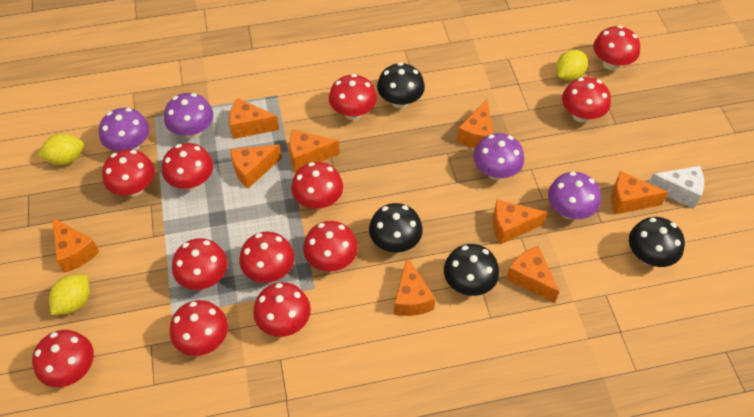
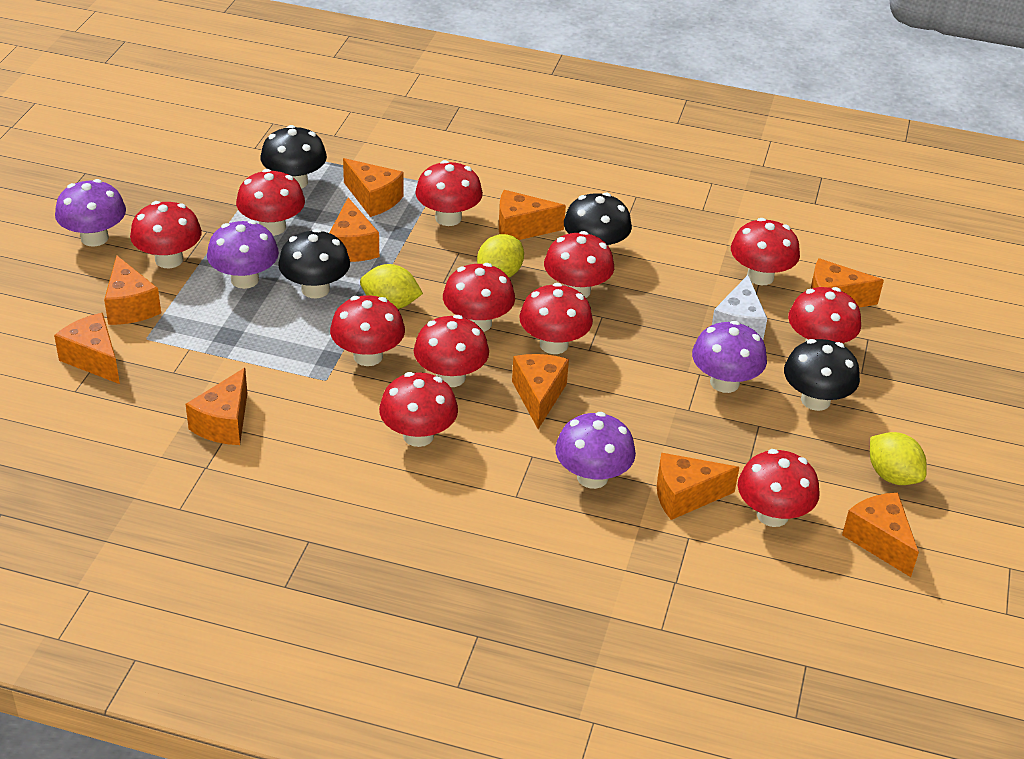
orange cheese: [52,217,99,273] [229,98,279,139] [230,145,282,188] [290,129,340,172] [394,257,435,316] [457,100,494,148] [493,200,547,244] [506,246,559,303] [611,171,668,214] = 9 -> [54,313,120,384] [104,255,161,325] [186,368,247,445] [329,198,379,262] [343,158,404,217] [499,190,566,240] [512,354,569,429] [657,453,739,520] [811,258,884,307] [842,492,919,577] = 10

